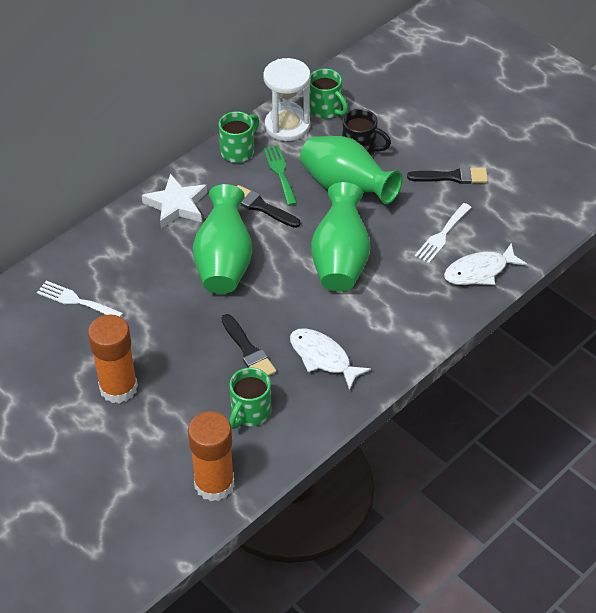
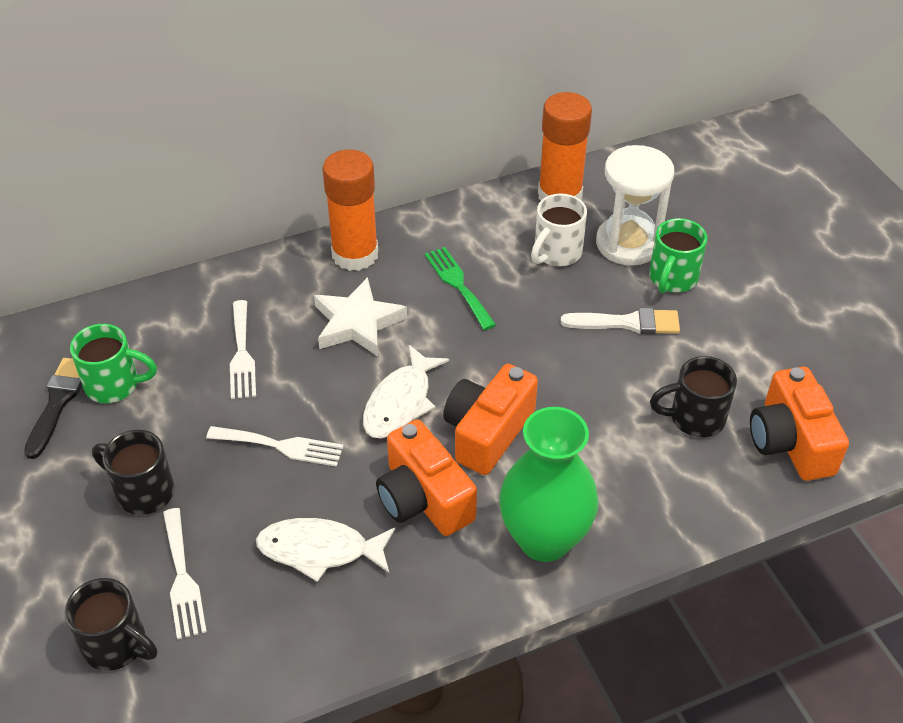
black brush: [222,314,276,376] [236,185,301,228] [407,166,488,184] = 3 -> [24,358,82,459] = 1
black mug: [342,109,391,156] = 1 -> [65,578,157,671] [92,430,174,515] [650,356,737,437] = 3
green mug: [219,111,259,163] [229,367,271,429] [309,69,348,119] = 3 -> [70,324,157,403] [649,218,707,293] = 2
green vase: [193,184,252,294] [300,136,403,204] [311,182,370,292] = 3 -> [499,407,598,562] = 1
orange camera: none = 0 -> [376,420,477,536] [443,364,538,475] [750,367,849,481] = 3
white brush: none = 0 -> [561,308,680,334] = 1
white fork: [37,281,123,317] [415,203,472,263] = 2 -> [163,508,207,640] [206,426,344,467] [230,300,256,399] = 3
white mug: none = 0 -> [531,194,587,266] = 1

